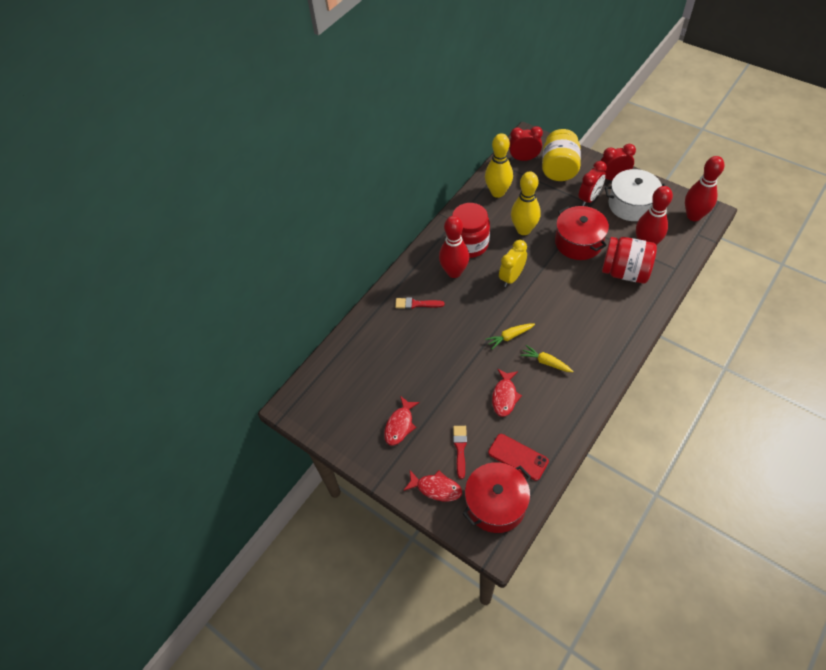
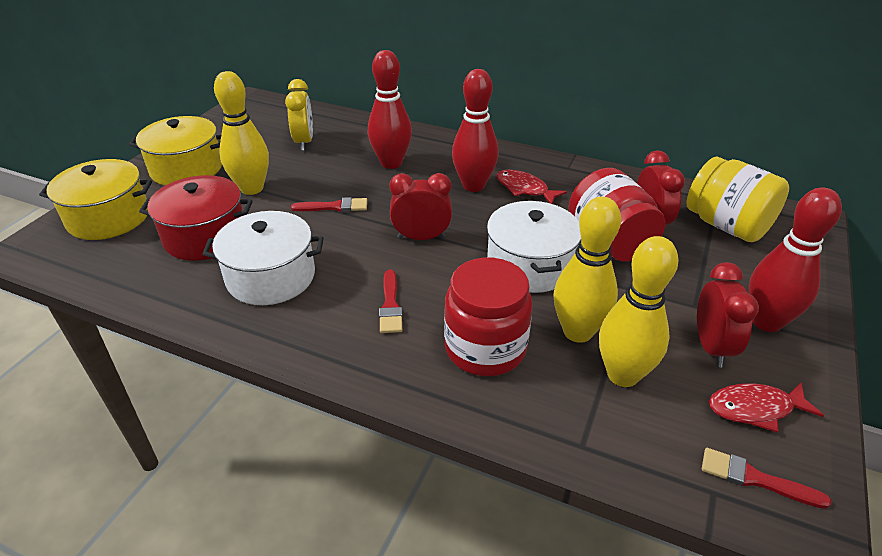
red brush: [395,297,444,309] [453,426,467,479] = 2 -> [291,197,367,212] [379,270,403,333] [702,448,831,509] = 3
red fish: [384,396,420,446] [403,470,462,501] [492,369,522,417] = 3 -> [497,170,567,204] [709,383,824,432] = 2
red phone: [488,434,549,481] = 1 -> none = 0
red pot: [462,462,531,533] [555,206,609,260] = 2 -> [139,175,253,261] = 1
white pot: [605,169,665,221] = 1 -> [203,211,324,305] [487,201,581,293] = 2
yellow bowling pin: [485,134,513,198] [511,172,541,235] = 2 -> [214,71,269,195] [553,197,621,343] [599,236,679,387] = 3
yellow carrot: [485,323,535,349] [520,345,574,372] = 2 -> none = 0
yellow pot: none = 0 -> [39,159,152,240] [129,116,222,186] = 2

